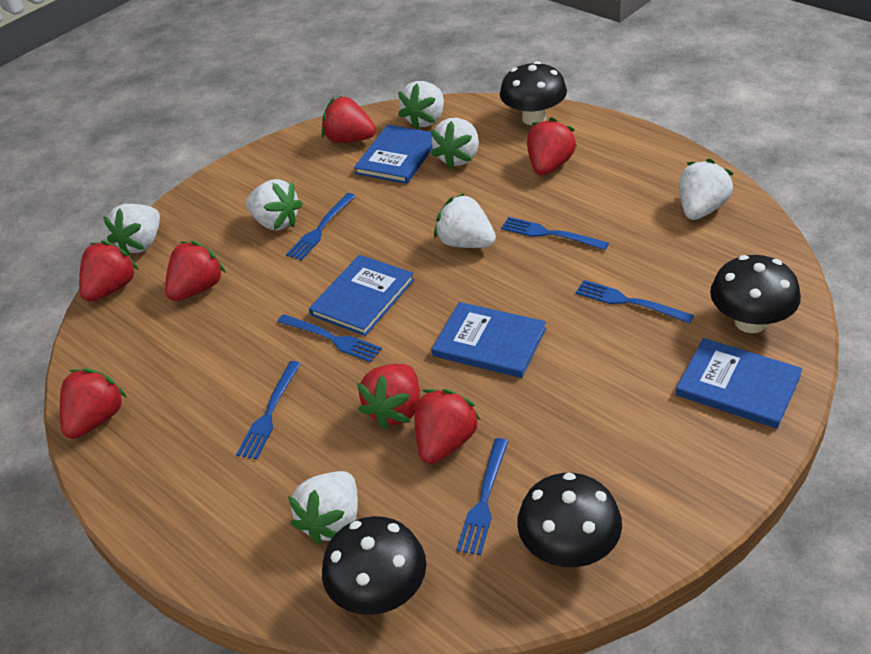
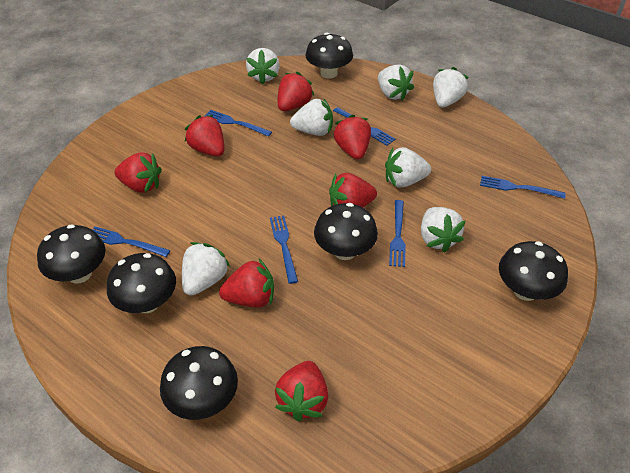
black mushroom: [322,516,426,615] [500,61,567,125] [517,473,622,567] [710,255,801,333] = 4 -> [37,224,106,283] [107,253,176,313] [160,346,238,420] [306,33,353,79] [314,203,378,260] [499,241,568,301] = 6
blue book: [309,255,414,336] [354,125,433,184] [432,302,546,378] [676,338,802,429] = 4 -> none = 0

